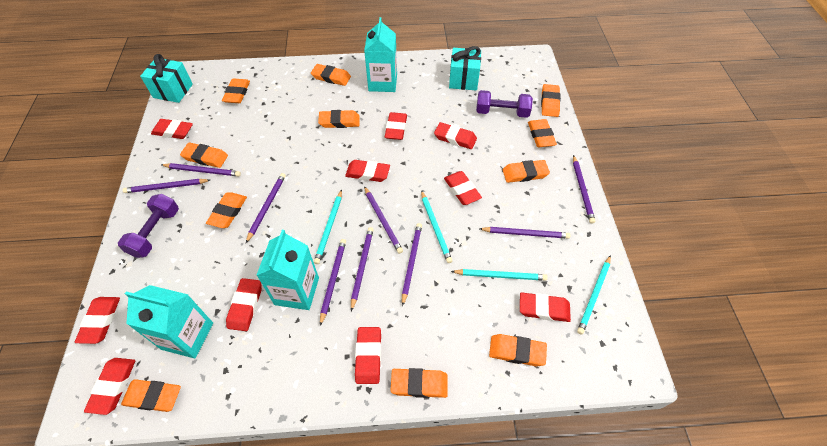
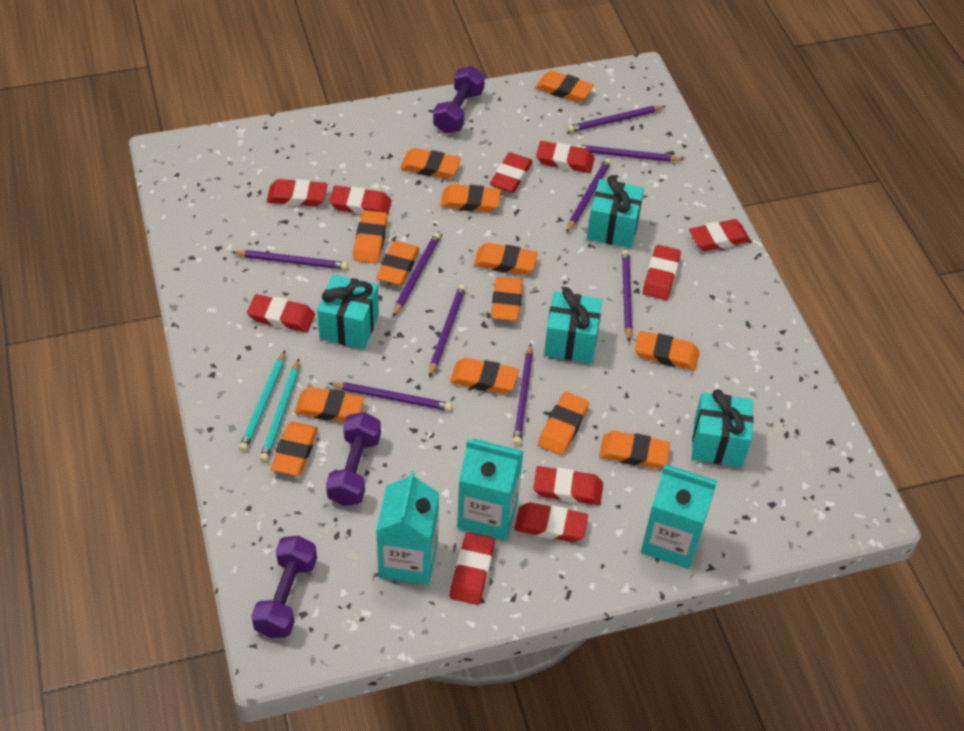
orange eraser: [121,379,181,412] [180,142,228,168] [206,192,247,228] [222,78,250,103] [311,64,351,86] [318,110,360,128] [390,368,448,398] [489,334,547,366] [503,160,550,183] [528,119,557,147] [541,84,561,117] = 11 -> [270,422,318,476] [295,387,364,422] [353,210,388,263] [376,241,419,285] [400,148,461,179] [441,184,501,212] [450,358,519,394] [474,243,538,275] [491,277,523,321] [535,70,594,102] [538,392,589,455] [599,431,670,469] [635,331,699,370] = 13
purple dumbbell: [118,194,179,258] [476,90,533,118] = 2 -> [251,536,317,638] [326,412,381,506] [433,66,485,133] = 3
turquoise gift: [140,54,193,103] [449,46,481,90] = 2 -> [317,275,379,349] [544,288,602,363] [587,175,644,248] [692,389,754,467] = 4
turquoise pencil: [314,190,342,264] [421,191,452,263] [451,269,548,281] [577,255,611,335] = 4 -> [239,351,285,451] [260,359,299,462] = 2

